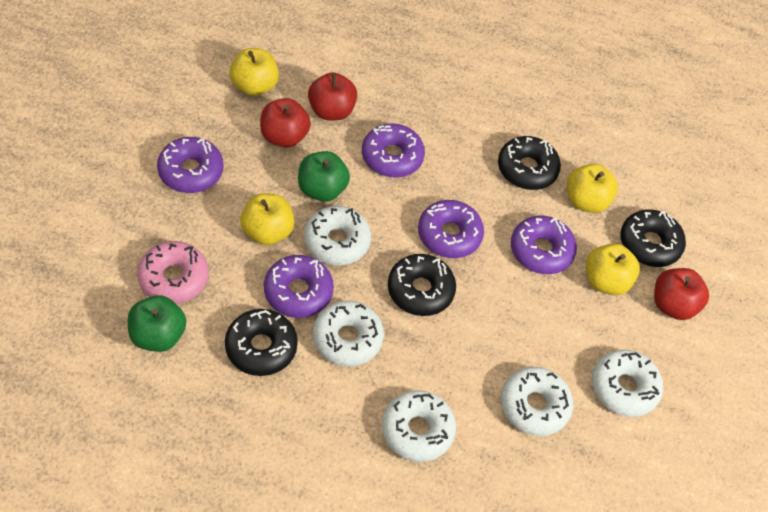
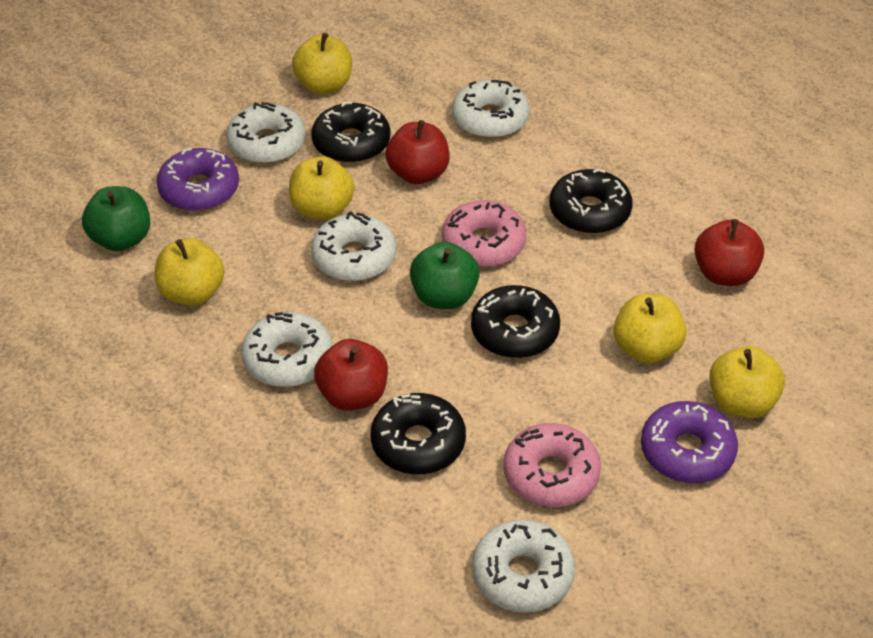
pink donut: [137,241,208,304] = 1 -> [442,200,526,267] [503,423,601,507] = 2
purple donut: [157,137,223,193] [264,255,334,318] [362,123,425,178] [418,200,484,258] [511,216,577,274] = 5 -> [157,148,239,211] [641,401,738,483] = 2
yellow apple: [230,48,279,96] [240,193,295,245] [567,164,618,213] [586,243,640,295] = 4 -> [155,238,225,306] [289,156,354,220] [292,33,352,94] [613,294,687,363] [709,346,785,418] = 5

